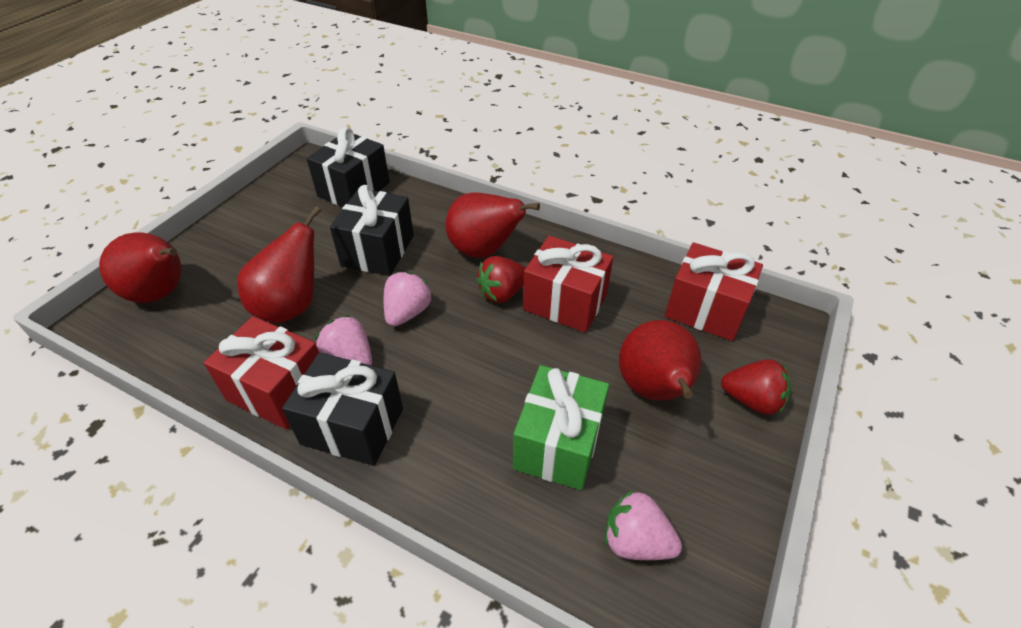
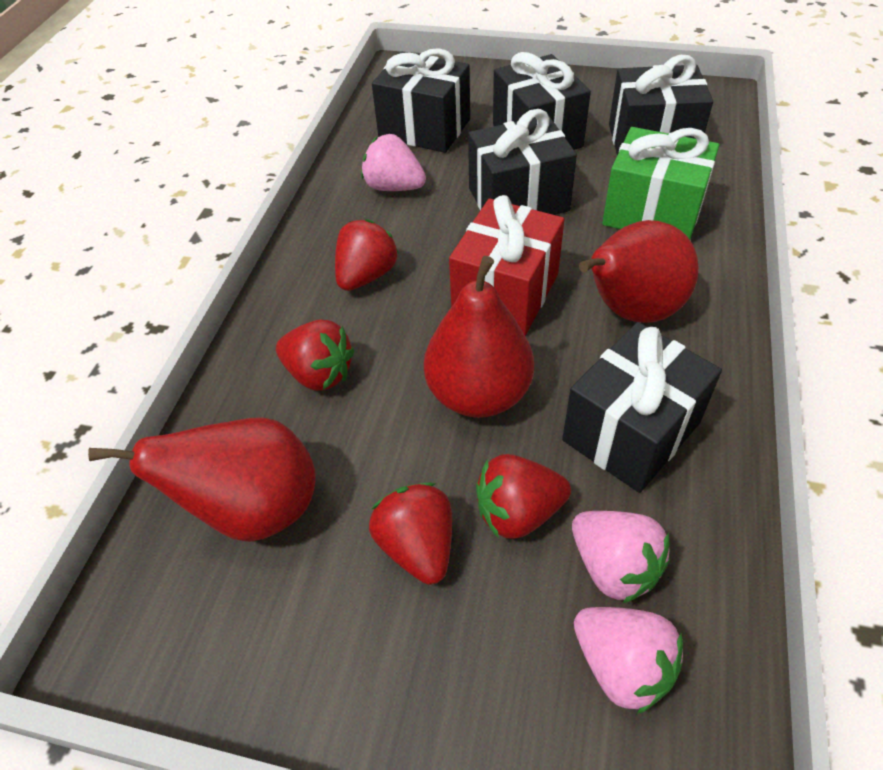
black gift: [282,353,403,466] [307,127,390,207] [330,185,414,276] = 3 -> [372,48,470,153] [468,109,577,215] [493,52,591,150] [562,322,722,493] [609,55,713,155] = 5
red gift: [204,316,319,430] [523,236,613,333] [665,242,763,341] = 3 -> [449,195,564,335] = 1
red pear: [99,233,182,303] [237,206,321,323] [445,193,540,258] [619,320,701,400] = 4 -> [88,417,316,542] [424,256,534,418] [579,220,699,323] = 3
red strawberry: [476,256,526,303] [721,359,791,415] = 2 -> [276,320,354,391] [335,219,399,291] [369,482,452,585] [476,454,571,539] = 4

